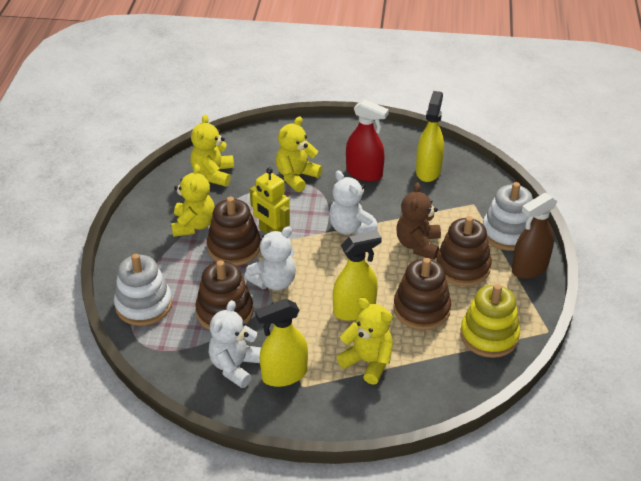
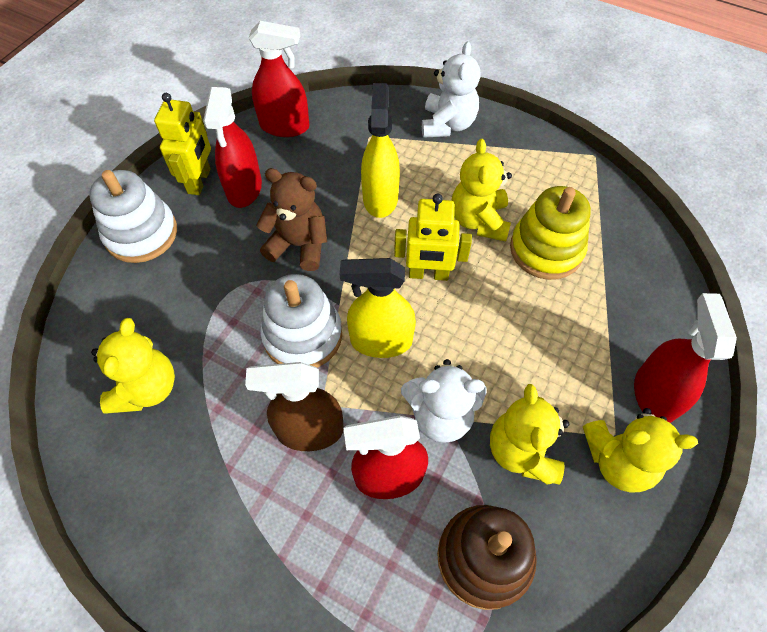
brown stacking toy: [195,260,253,330] [207,197,261,266] [393,258,451,330] [436,216,492,286] = 4 -> [437,505,537,610] = 1
red spray bottle: [346,99,389,182] = 1 -> [203,87,262,208] [249,21,309,137] [343,416,428,499] [634,293,737,423] = 4
white teddy bear: [209,300,261,388] [244,226,296,291] [329,170,378,235] = 3 -> [401,359,487,443] [422,42,480,138] = 2
yellow robot: [250,168,290,233] = 1 -> [154,93,211,195] [394,194,472,281] = 2
yellow spray bottle: [255,299,308,387] [333,231,382,321] [416,91,444,182] = 3 -> [340,258,416,358] [361,83,400,218] = 2

